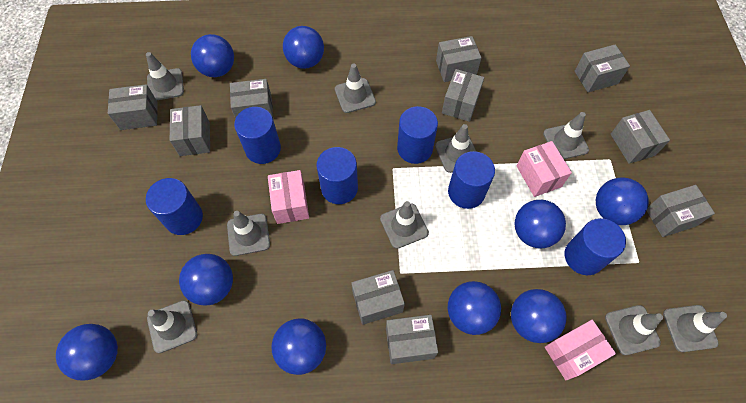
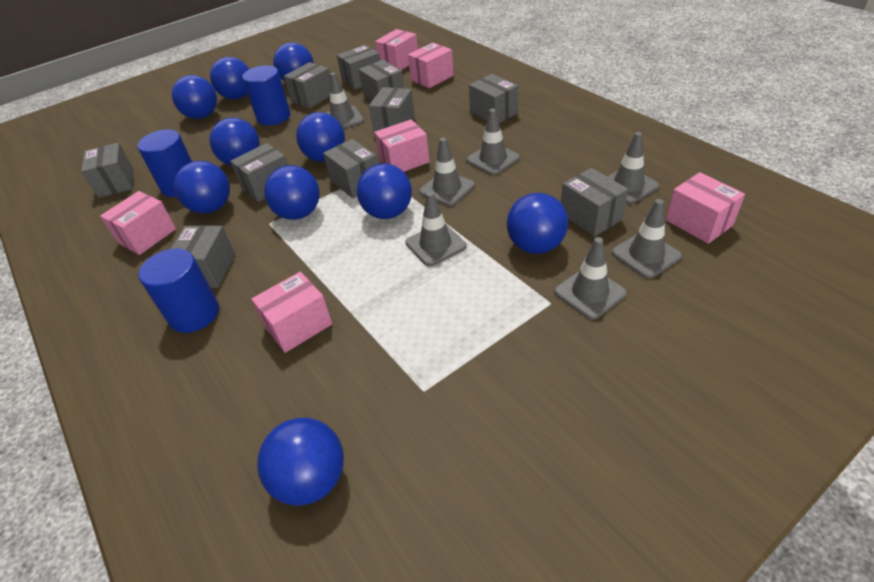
blue ball: [56,324,118,381] [179,254,233,306] [191,34,234,77] [271,318,326,375] [283,26,324,69] [448,281,501,335] [511,289,566,343] [515,200,566,248] [596,178,649,225] = 9 -> [172,75,217,119] [174,161,230,213] [210,57,249,99] [210,118,260,166] [257,418,344,506] [264,165,320,220] [273,42,314,81] [296,112,345,162] [357,163,412,219] [507,193,568,254] = 10
blue cylinder: [146,178,203,235] [234,107,281,164] [316,147,358,204] [397,106,438,164] [448,151,495,209] [565,218,626,275] = 6 -> [137,129,192,197] [138,248,219,333] [242,65,291,126] = 3
grey traffic cone: [146,52,184,100] [147,300,197,353] [227,211,270,256] [335,64,376,113] [380,201,429,249] [435,124,476,173] [543,112,589,159] [605,305,663,355] [663,305,727,352] = 9 -> [326,73,364,129] [405,192,467,266] [419,137,475,206] [466,109,520,175] [554,237,627,320] [607,132,659,204] [612,199,682,279] = 7
pink box: [268,170,309,224] [517,141,572,197] [545,320,616,380] = 3 -> [100,191,176,255] [252,272,332,353] [374,119,430,172] [375,29,418,70] [408,43,454,88] [666,172,745,244] = 6

